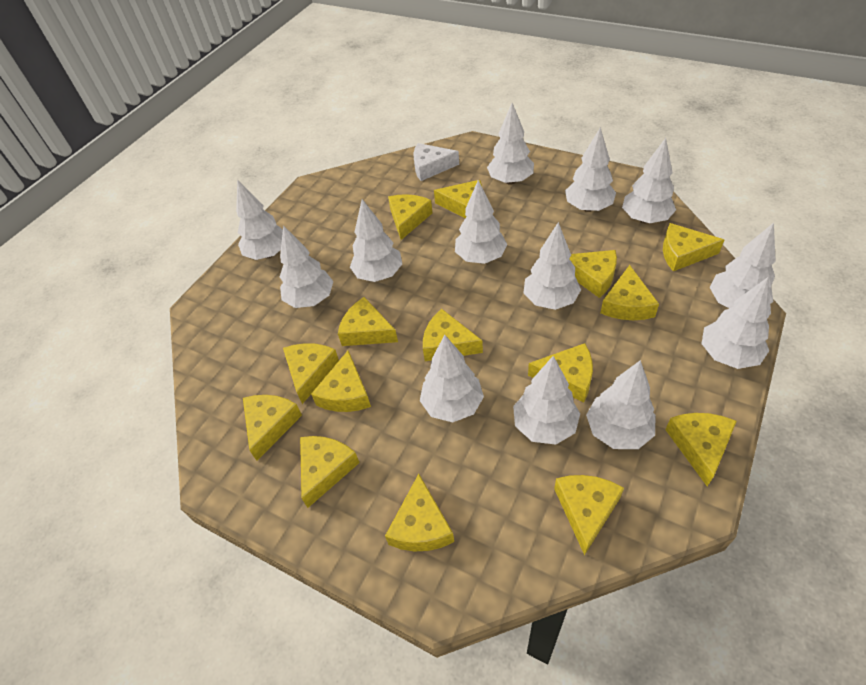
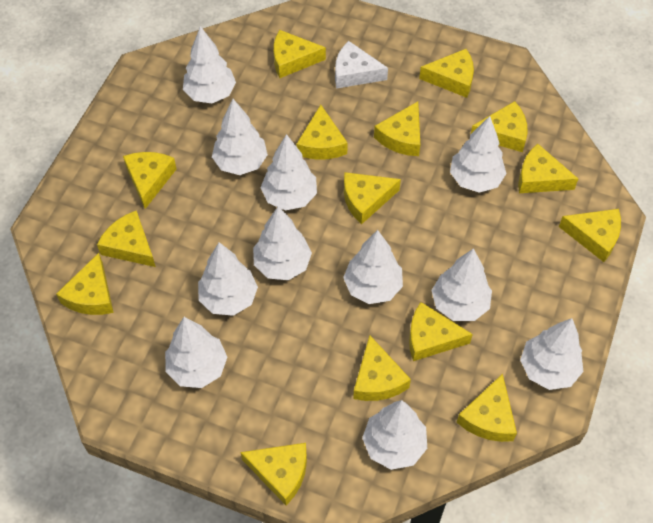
white tree: [236,180,283,260] [280,225,334,308] [350,199,402,282] [420,335,484,422] [455,180,507,264] [487,103,534,185] [513,356,580,445] [523,222,581,310] [565,127,616,212] [586,360,655,449] [622,138,676,223] [702,277,771,369] [710,223,776,308] = 13 -> [165,317,227,388] [183,26,236,103] [198,242,258,316] [212,99,268,175] [253,206,312,280] [260,134,317,210] [343,230,403,304] [362,400,427,470] [432,248,492,321] [450,116,507,193] [520,318,583,390] = 11

